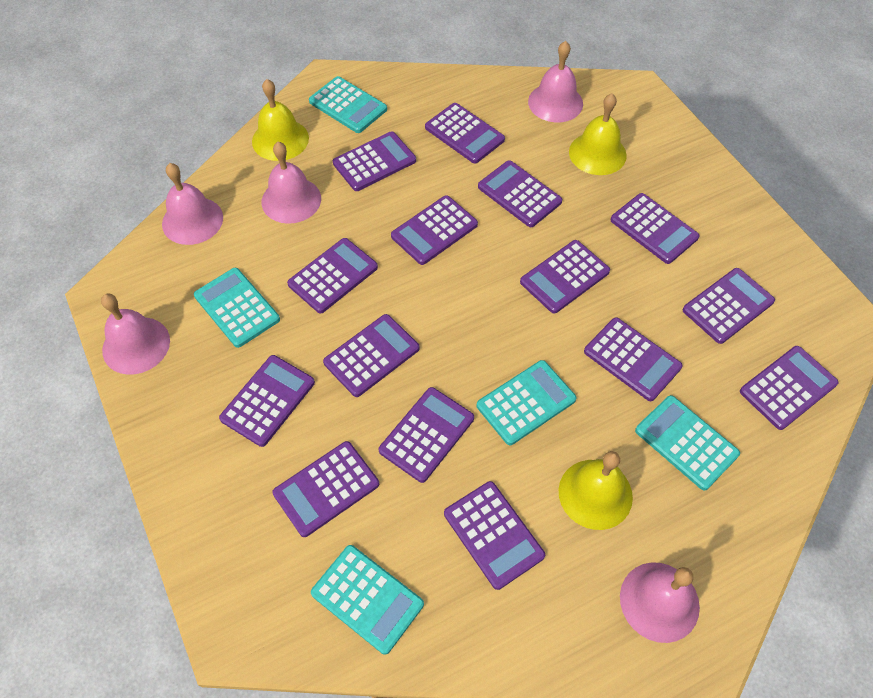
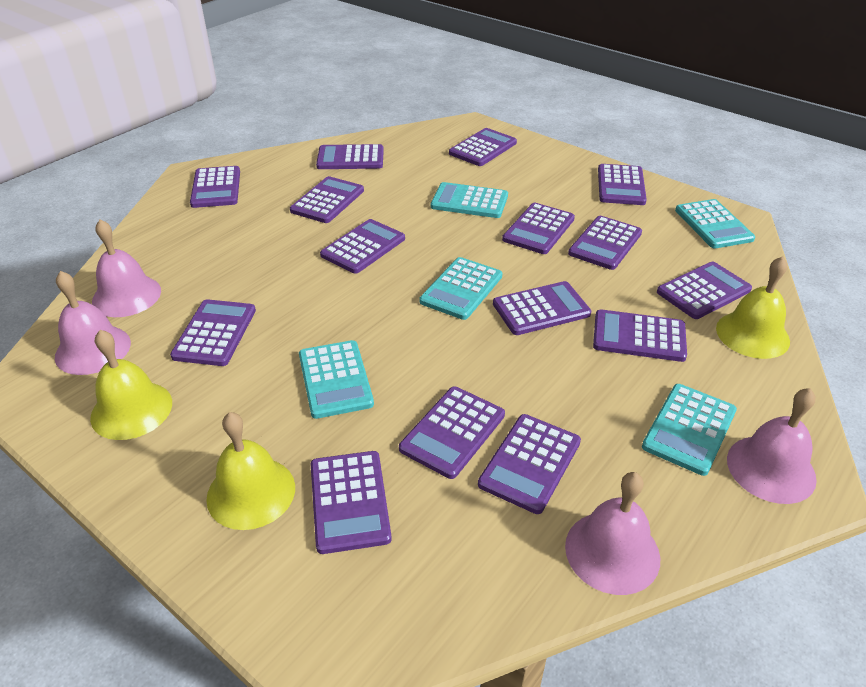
pink bell: [101,294,170,375] [162,163,223,245] [262,142,321,224] [528,41,583,122] [620,562,700,643] = 5 -> [55,271,131,375] [92,219,161,317] [565,472,660,595] [727,388,817,504] = 4

